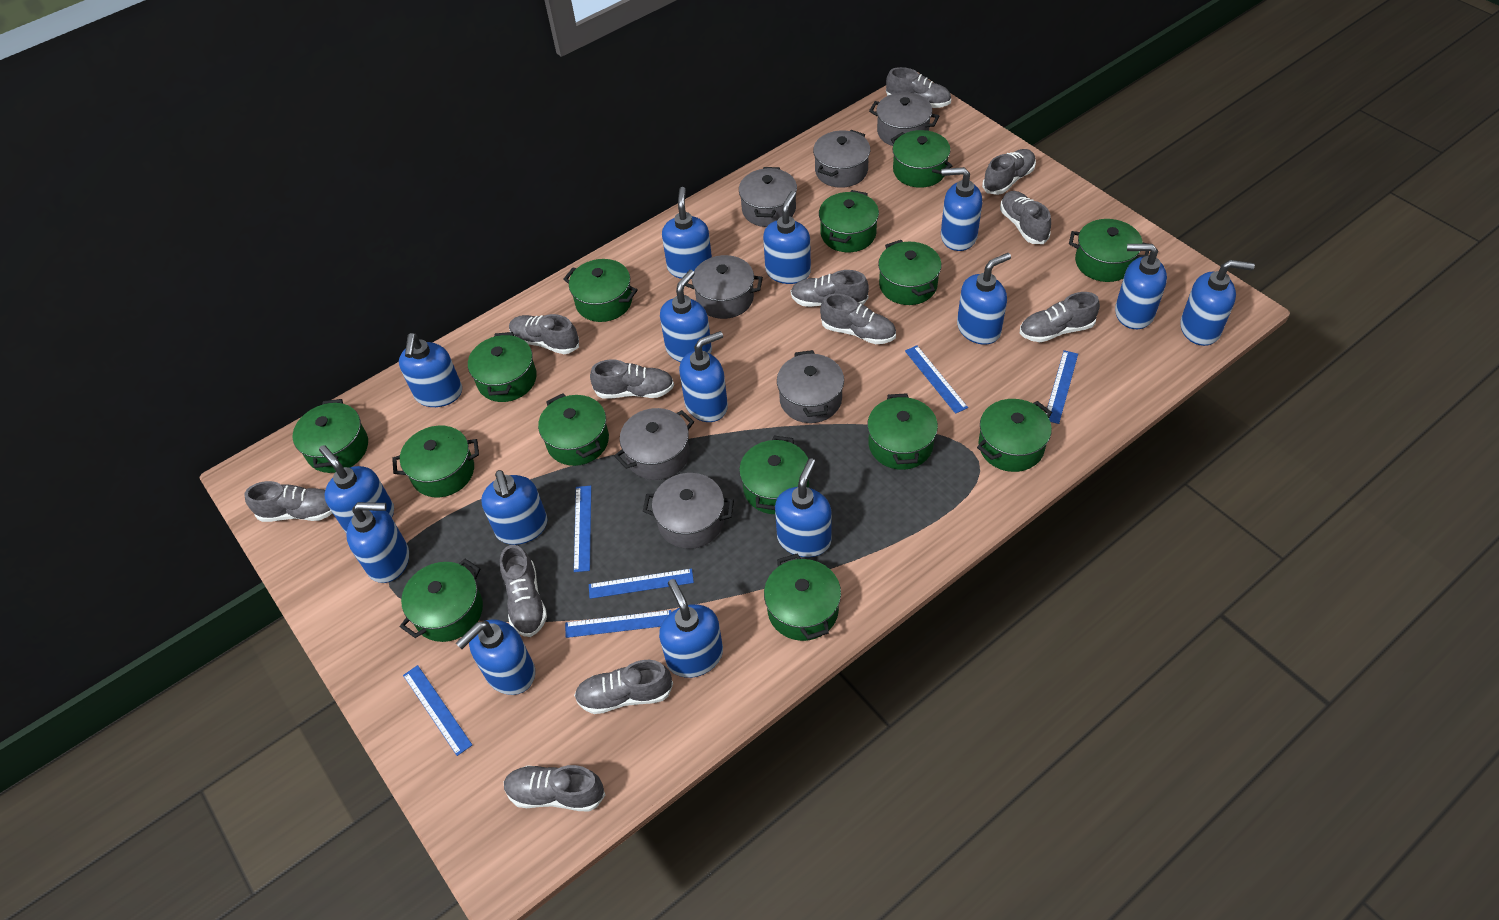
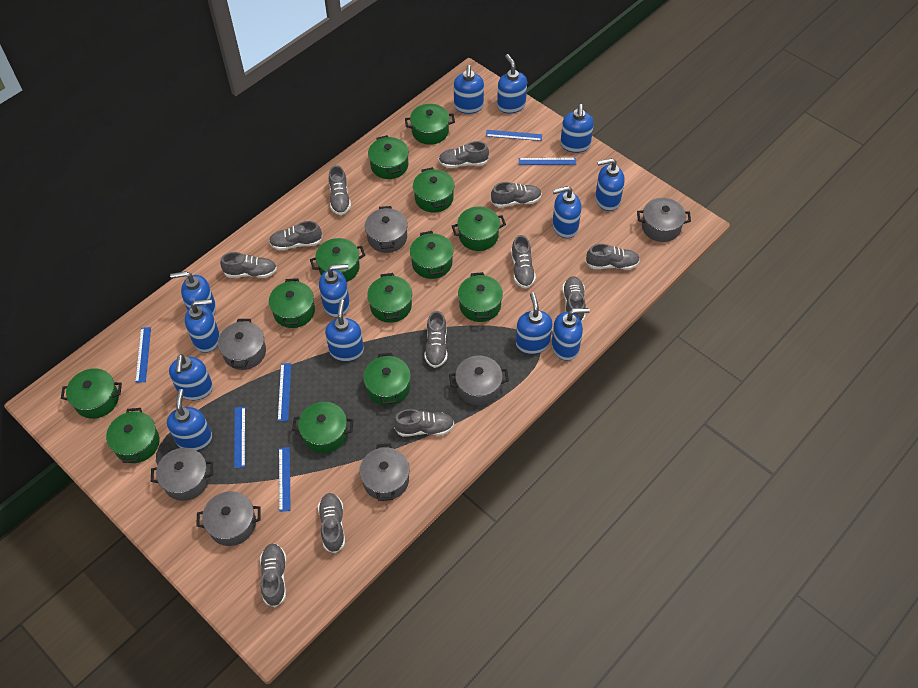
blue soap dispenser: [319,445,394,533] [346,502,409,583] [399,333,462,407] [456,619,535,695] [481,470,547,545] [659,579,723,678] [660,270,712,362] [662,187,712,279] [679,331,728,422] [763,191,811,284] [775,458,832,557] [941,167,982,251] [957,253,1011,345] [1115,244,1167,329] [1180,260,1255,346] = 15 -> [167,389,212,451] [169,354,213,400] [170,271,216,316] [185,299,220,353] [319,264,350,317] [325,300,364,362] [454,65,484,114] [497,54,527,114] [516,292,552,354] [551,308,590,361] [552,186,581,238] [560,104,594,153] [595,158,625,211] = 13
green pot: [293,399,368,473] [392,426,479,497] [400,559,483,642] [468,332,537,402] [538,393,609,466] [563,259,638,322] [739,436,809,514] [764,553,841,641] [819,190,879,252] [867,393,938,470] [878,240,942,305] [891,130,952,188] [977,399,1052,472] [1069,219,1149,282] = 14 -> [61,369,122,419] [106,408,160,463] [269,278,315,328] [292,402,354,453] [310,238,365,282] [363,353,411,406] [367,273,412,323] [368,135,409,179] [405,104,455,145] [410,231,453,279] [413,167,455,213] [452,206,506,251] [458,272,503,322] = 13

